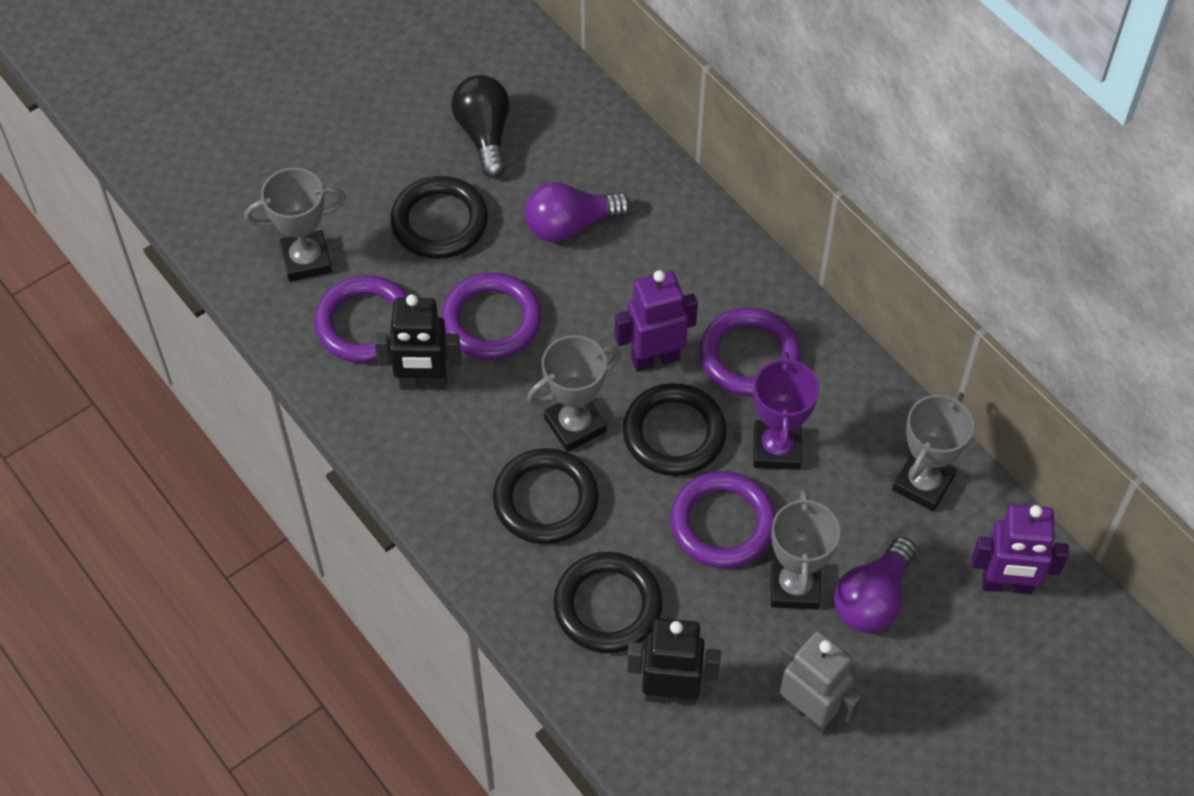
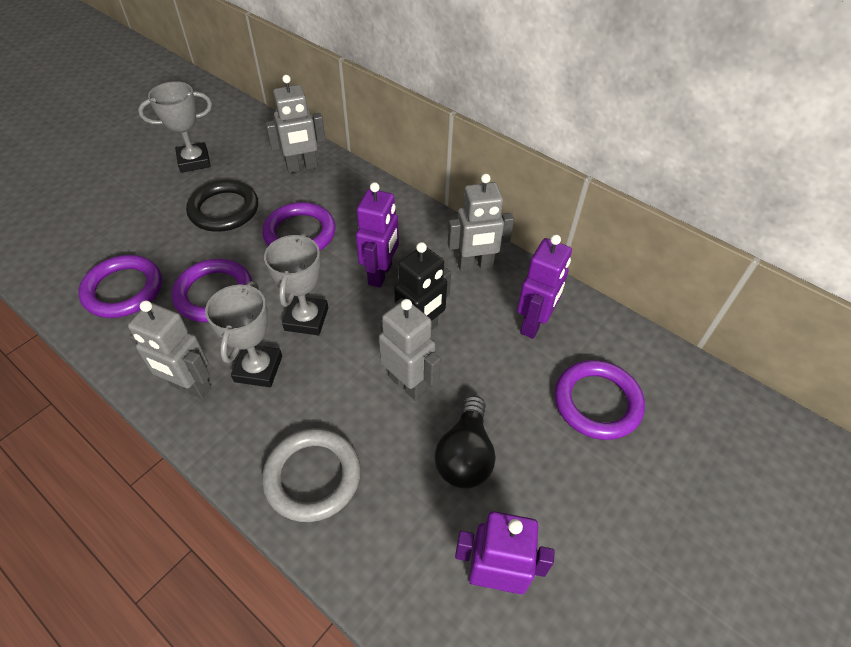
black ring: [390,176,488,259] [493,448,599,544] [553,552,663,653] [623,383,727,476] = 4 -> [186,180,258,232] = 1
black robot: [374,294,462,390] [627,618,721,706] = 2 -> [394,242,451,330] = 1
grey ring: none = 0 -> [262,428,361,522] = 1
grey robot: [779,631,862,735] = 1 -> [128,300,212,399] [265,75,326,173] [379,299,440,401] [448,174,514,272] = 4
grey trophy: [245,168,346,282] [527,335,621,452] [771,490,840,610] [892,392,974,511] = 4 -> [138,81,212,173] [205,281,282,387] [264,233,328,335] = 3
purple light bulb: [525,182,631,243] [834,537,917,633] = 2 -> none = 0
purple robot: [615,270,698,372] [972,504,1069,594] = 2 -> [356,182,399,288] [455,511,555,594] [517,234,572,339] = 3
purple trophy: [753,351,819,470] = 1 -> none = 0

